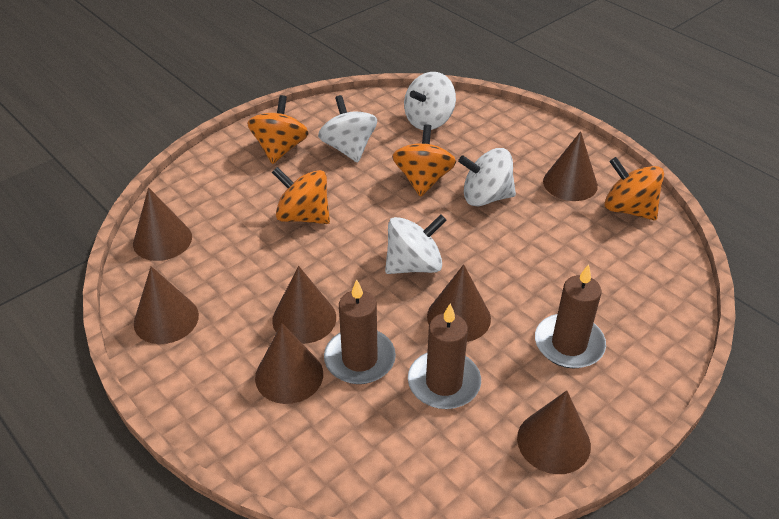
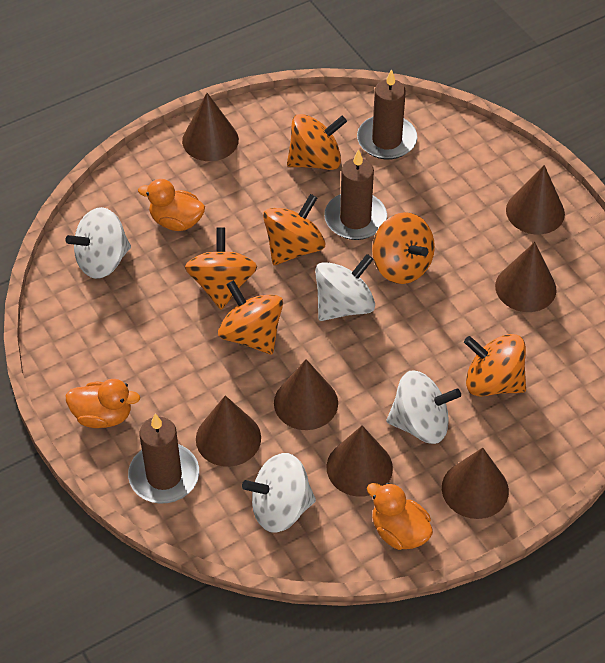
orange duck: none = 0 -> [65,379,140,428] [138,179,205,231] [367,483,433,550] = 3
orange spinning top: [247,95,309,164] [272,167,330,224] [392,124,456,197] [604,157,664,220] = 4 -> [185,227,257,310] [218,280,283,355] [263,194,325,265] [287,114,347,170] [372,212,435,284] [464,334,526,396] = 6

